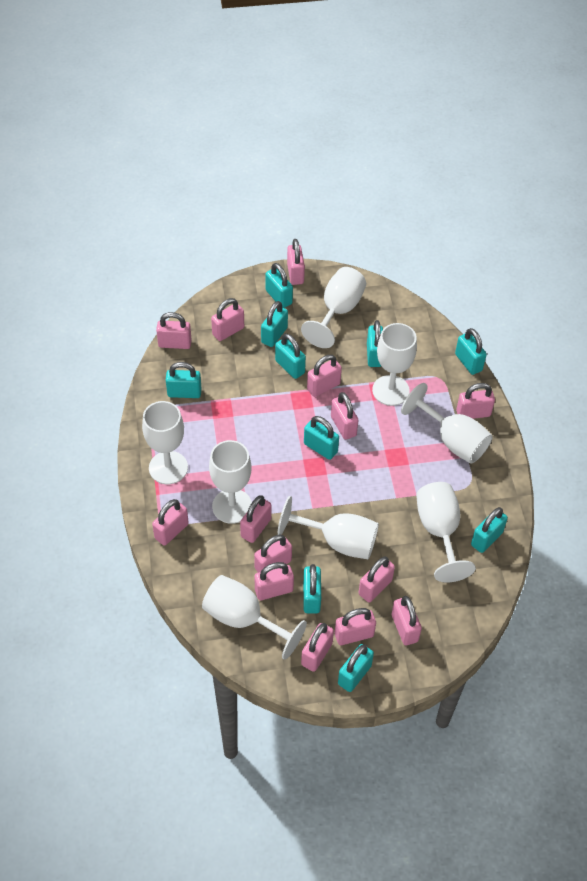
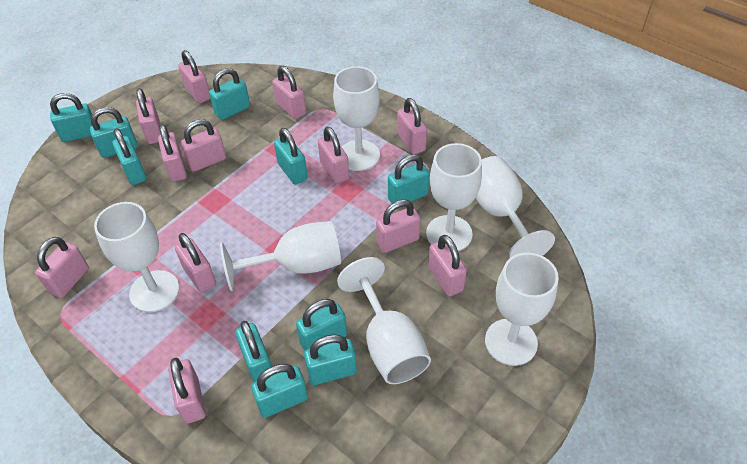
pink padlock: [152,499,189,546] [156,312,192,349] [211,298,244,341] [240,495,271,543] [254,535,292,573] [255,562,294,600] [287,239,305,285] [301,623,334,672] [307,355,342,397] [331,392,358,440] [335,608,376,645] [358,557,395,602] [392,596,422,646] [456,383,495,419] = 14 -> [35,237,89,298] [136,88,161,144] [158,124,187,182] [168,358,205,424] [175,233,216,293] [178,50,211,103] [181,119,226,172] [272,66,306,119] [318,127,349,184] [376,199,420,253] [397,98,427,154] [428,235,467,296] = 12
white goblet: [142,401,188,484] [202,575,307,660] [209,440,252,524] [278,496,379,560] [301,267,366,348] [372,323,417,406] [401,383,493,464] [416,482,476,582] = 8 -> [94,202,179,312] [220,221,341,291] [333,66,380,171] [337,257,431,384] [426,143,482,251] [476,156,555,258] [485,253,559,366] = 7

